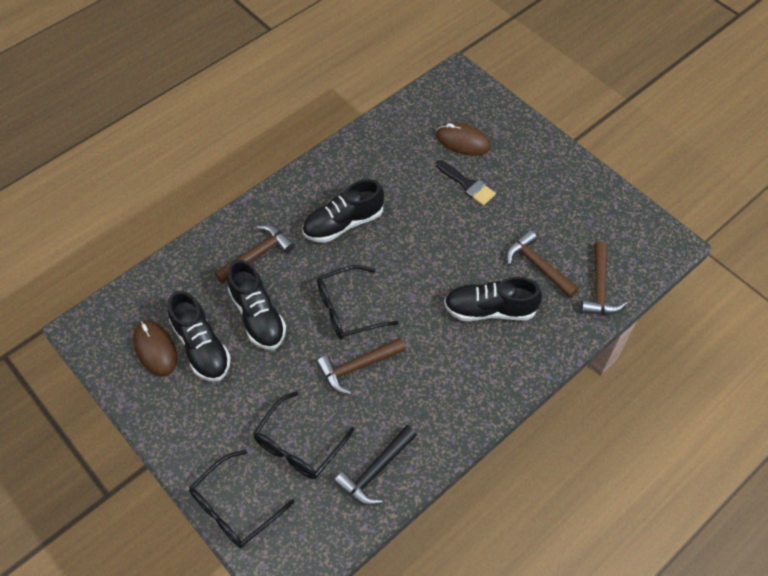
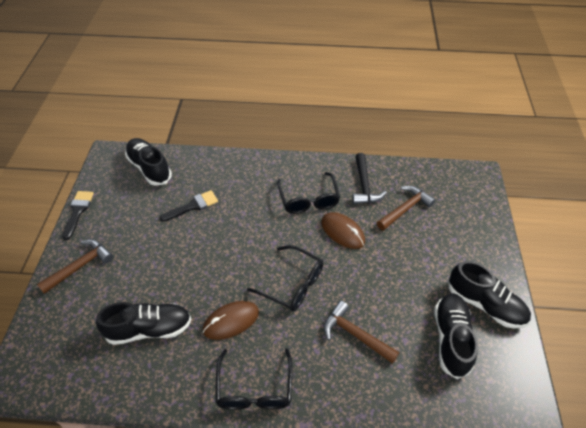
black brush: [436,160,496,206] = 1 -> [62,191,94,240] [159,190,218,221] = 2
brown hammer: [215,225,295,283] [316,338,406,395] [506,230,579,298] [580,241,627,314] = 4 -> [37,240,113,294] [324,301,399,364] [377,186,436,231] = 3

